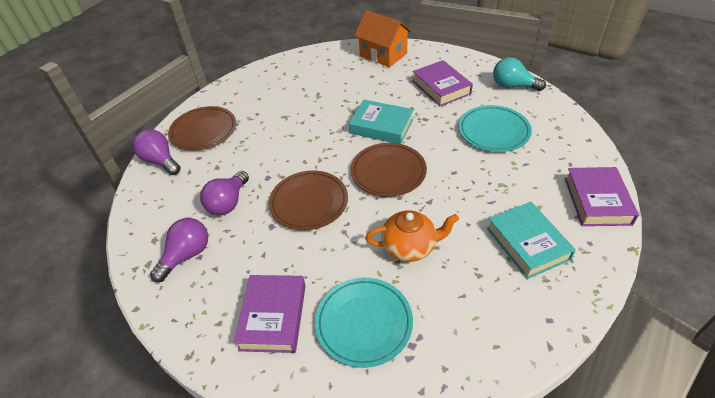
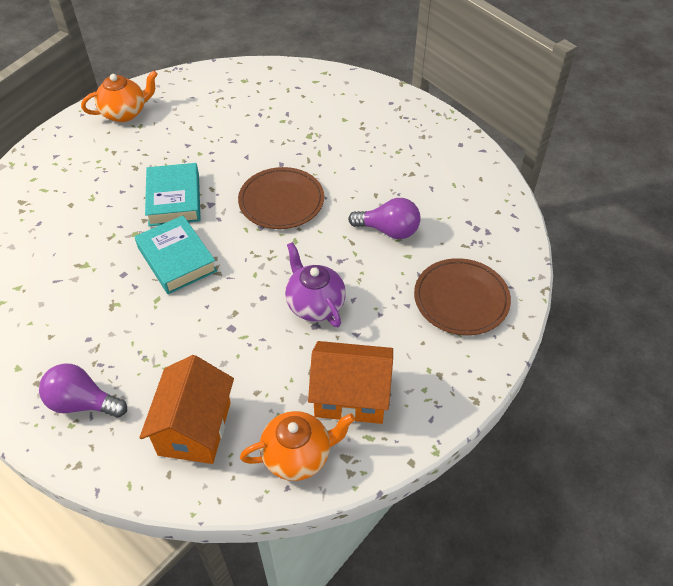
brown plate: [168,106,236,151] [269,171,348,230] [351,143,427,197] = 3 -> [238,167,324,229] [414,258,511,335] = 2
orange house: [354,10,412,67] = 1 -> [139,355,234,464] [308,341,393,424] = 2
orange teapot: [366,210,459,262] = 1 -> [81,71,158,122] [240,411,355,481] = 2
purple book: [234,275,306,353] [412,60,473,106] [565,167,639,226] = 3 -> none = 0
purple light bulb: [133,129,180,175] [150,218,208,282] [200,171,249,215] = 3 -> [39,363,127,418] [348,198,421,239] = 2
purple teapot: none = 0 -> [285,242,346,327] = 1
turquoise light bulb: [493,57,546,91] = 1 -> none = 0
turquoise plate: [315,278,413,368] [459,105,532,152] = 2 -> none = 0

